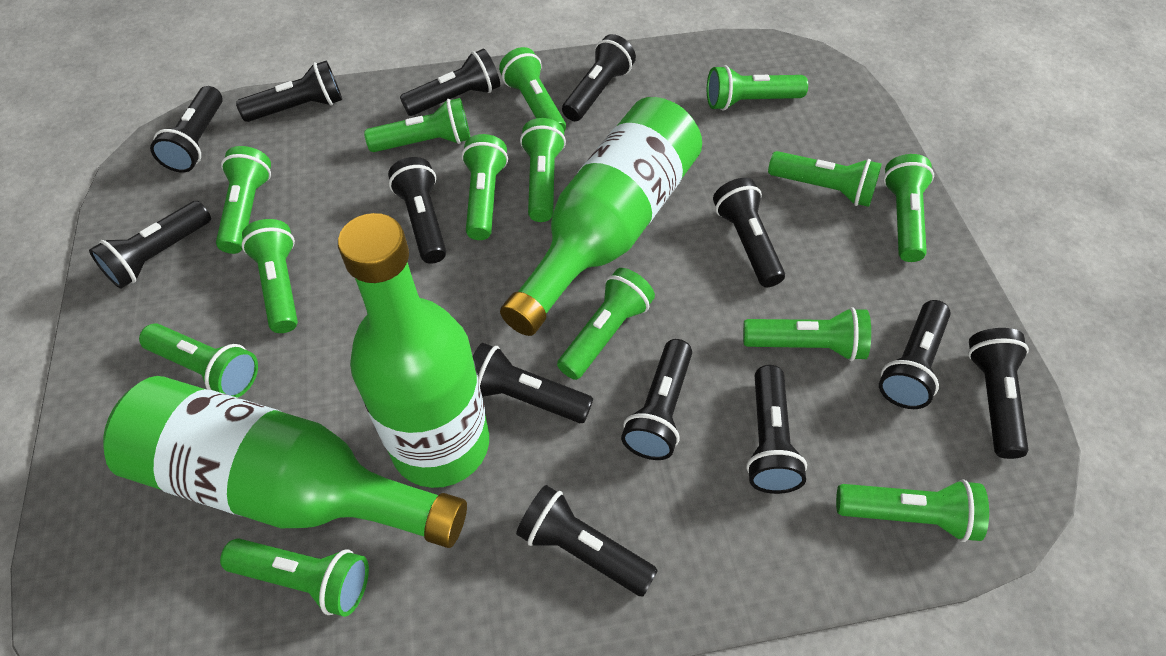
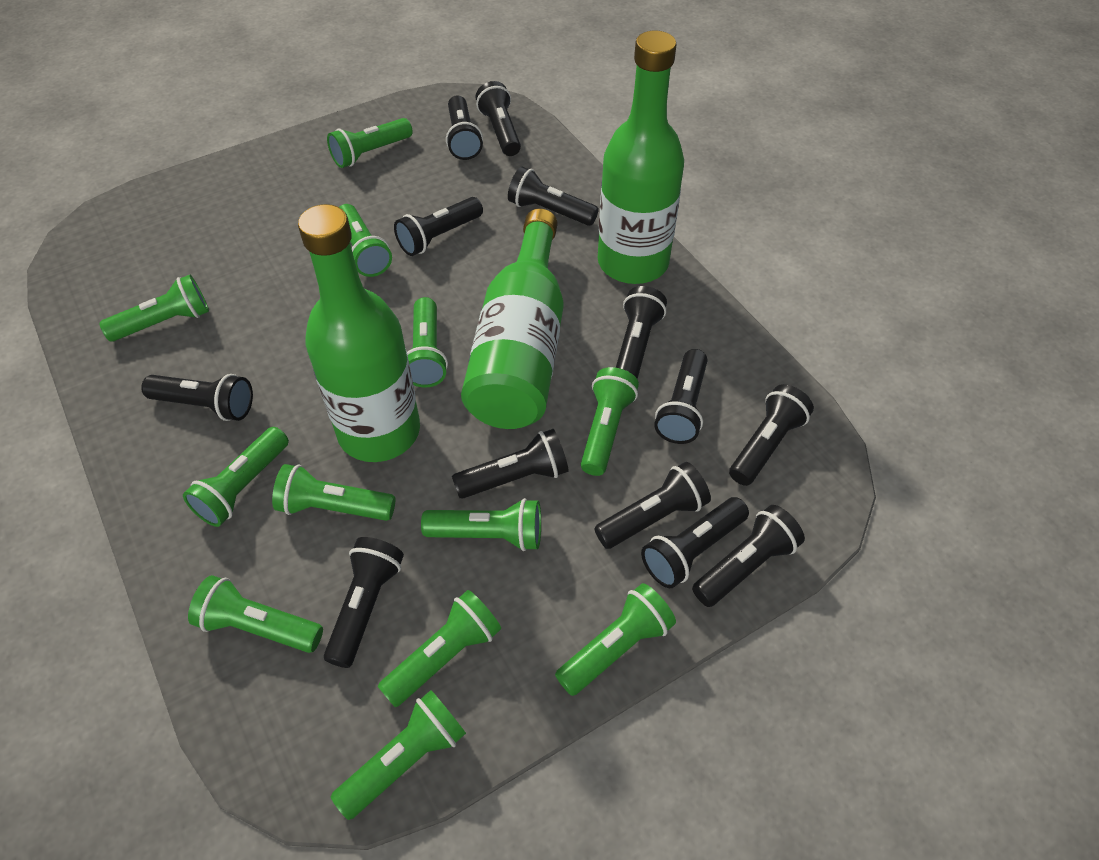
green flashlight: [139,323,258,398] [216,146,271,254] [220,538,369,617] [242,219,298,333] [364,98,470,152] [462,134,508,240] [499,47,566,131] [520,118,566,222] [557,268,655,380] [707,65,808,110] [743,307,871,361] [768,151,882,207] [836,479,989,542] [883,154,934,262] = 14 -> [99,275,209,341] [183,427,289,527] [188,575,323,653] [272,464,396,521] [327,118,413,168] [331,690,466,820] [339,204,392,277] [378,590,501,707] [407,297,448,387] [421,498,541,551] [555,583,676,696] [581,367,639,476] = 12

